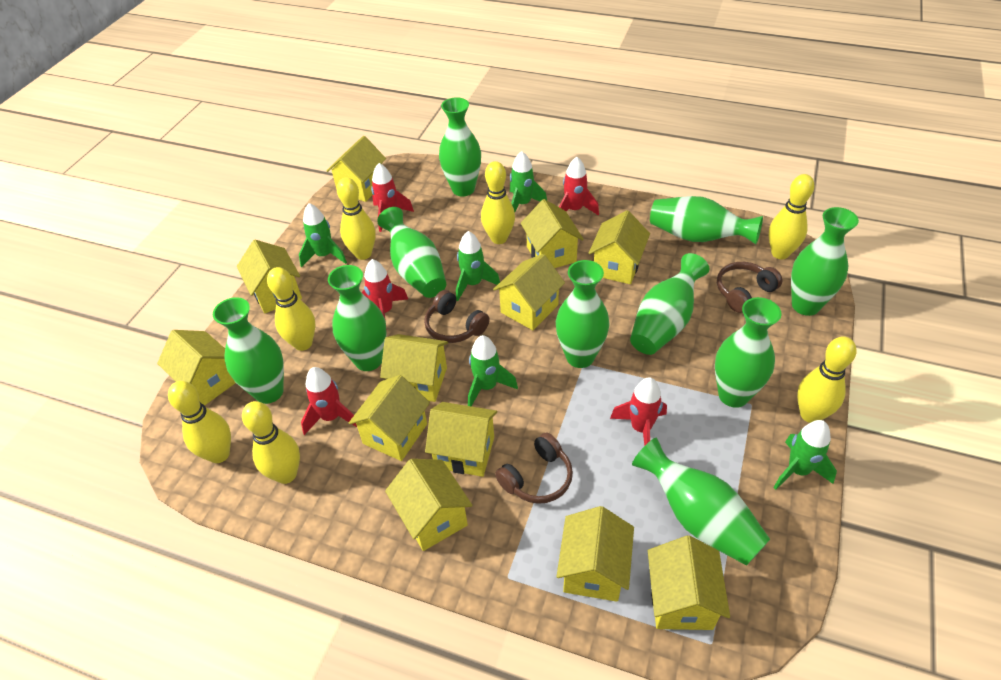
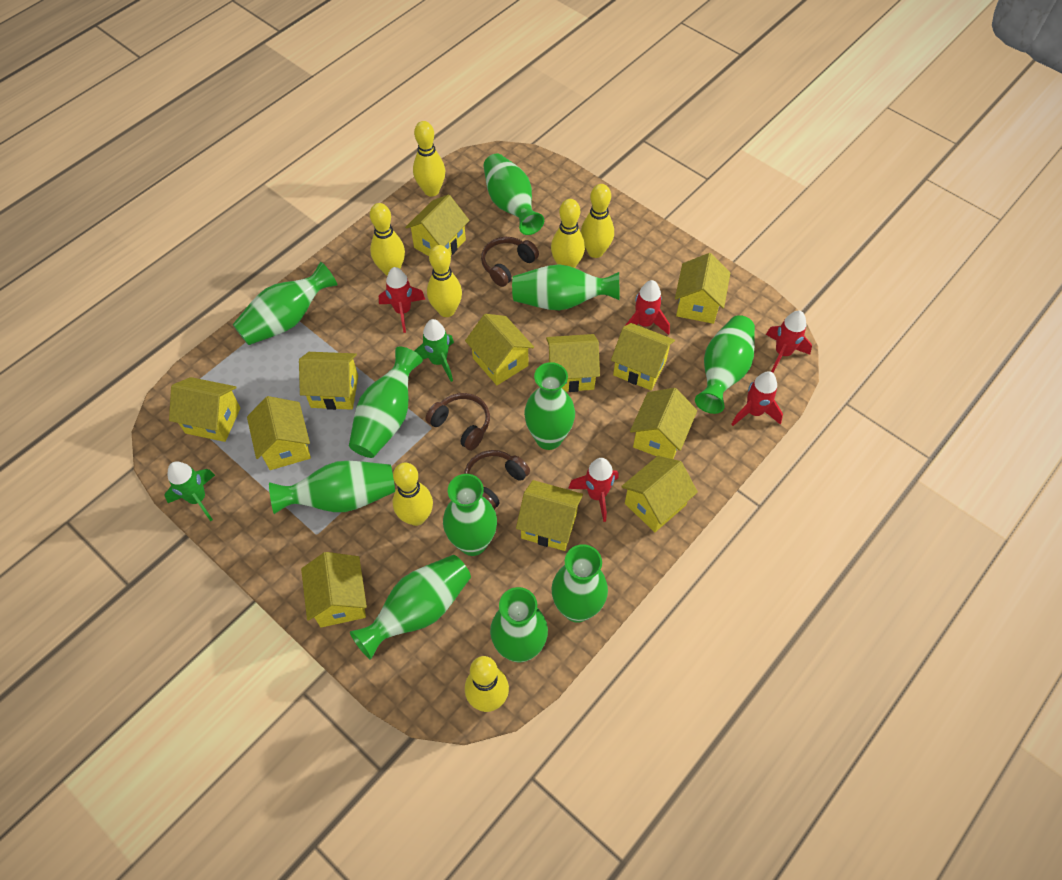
green rocket: [299,203,347,267] [456,231,500,301] [468,335,518,406] [510,151,547,212] [773,420,837,490] = 5 -> [165,461,215,521] [415,319,454,382] = 2
green vase: [213,297,284,404] [328,265,387,371] [377,207,446,298] [439,97,481,197] [556,260,610,368] [630,253,709,355] [632,438,770,566] [650,196,763,244] [715,297,782,408] [791,207,859,316] = 10 -> [233,262,338,345] [269,461,395,514] [349,347,423,458] [350,555,471,660] [443,474,497,556] [483,154,544,235] [490,587,548,663] [512,264,619,310] [524,362,575,450] [552,544,608,623] [695,315,755,414] = 11

